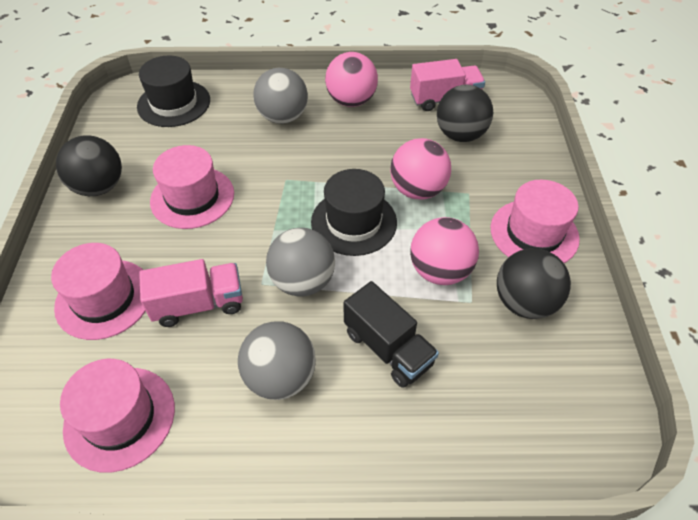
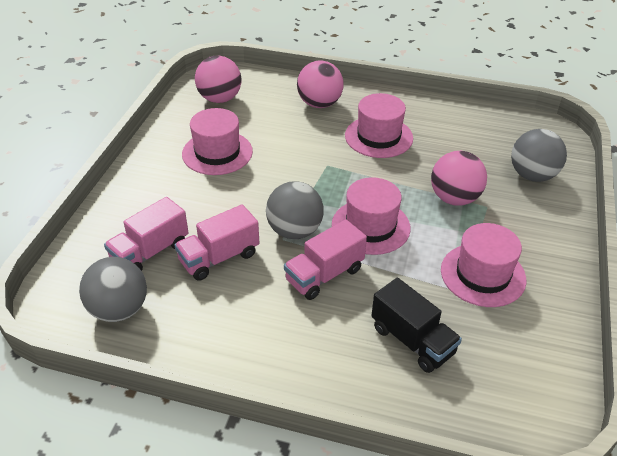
black ball: [56,135,122,196] [437,85,493,142] [497,248,571,319] = 3 -> none = 0
black hat: [137,56,210,127] [311,169,397,256] = 2 -> none = 0
pink truck: [139,259,243,327] [410,59,485,111] = 2 -> [104,197,189,271] [174,204,259,281] [284,219,367,300] = 3

